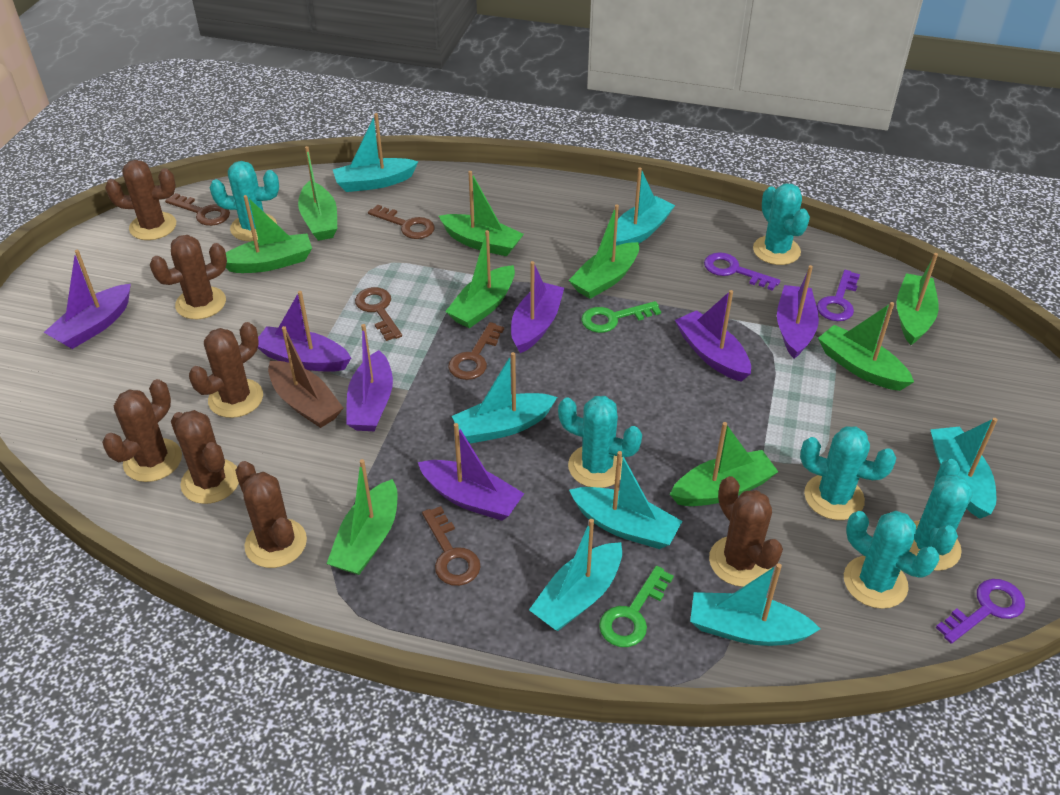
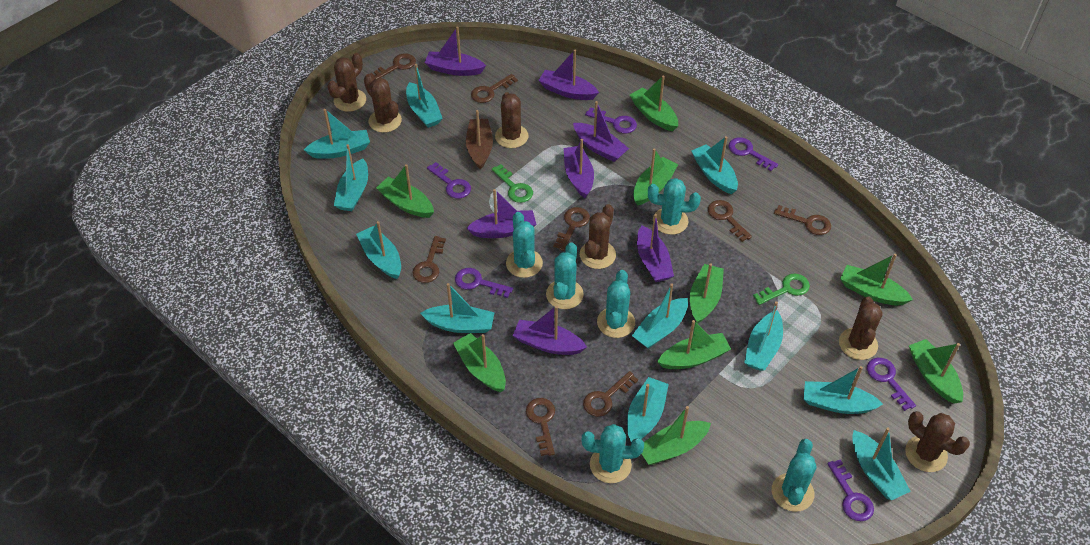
brown cactus: [102,379,182,482] [105,160,176,240] [150,235,227,319] [171,410,239,504] [189,322,263,418] [235,461,307,568] [709,476,783,587] = 7 -> [327,53,366,112] [364,74,402,133] [495,92,529,148] [580,204,616,269] [839,297,883,360] [905,411,970,472] = 6
brown key: [165,193,230,226] [355,287,402,341] [368,205,435,239] [422,506,480,586] [448,322,504,380] = 5 -> [370,53,416,79] [413,236,446,283] [471,74,518,103] [526,398,555,456] [553,207,590,251] [583,371,638,417] [708,200,752,242] [774,205,831,235] = 8
purple key: [704,252,780,291] [817,270,860,321] [936,579,1025,644] = 3 -> [427,162,471,199] [455,268,513,298] [585,107,637,133] [729,137,778,171] [827,459,874,521] [867,358,916,411] = 6
turquoise boat: [333,113,418,192] [452,352,557,443] [529,519,622,631] [569,451,682,549] [616,168,675,246] [690,563,820,646] [930,418,998,519] = 7 -> [304,109,370,159] [334,144,368,211] [356,221,401,279] [406,64,443,128] [420,283,495,333] [627,377,669,442] [632,283,688,349] [692,136,738,194] [744,301,783,371] [804,366,883,414] [852,428,911,500] = 11

